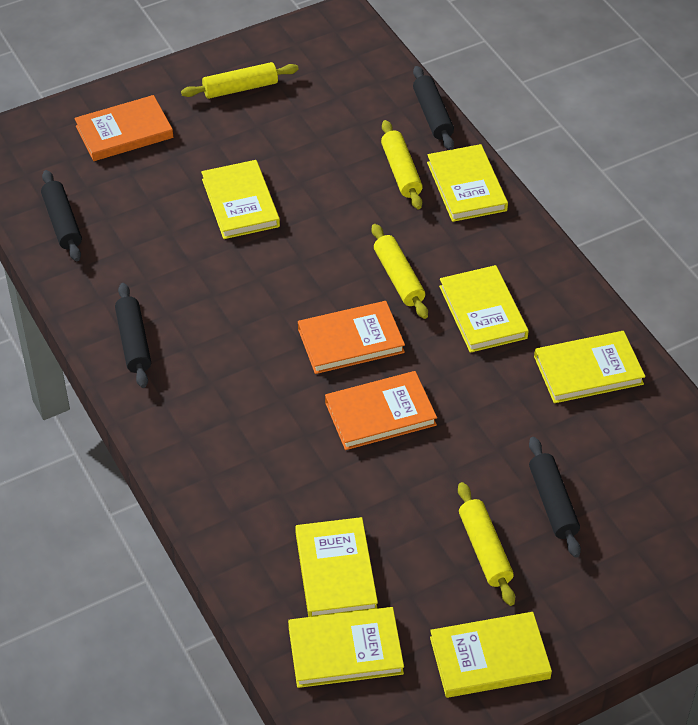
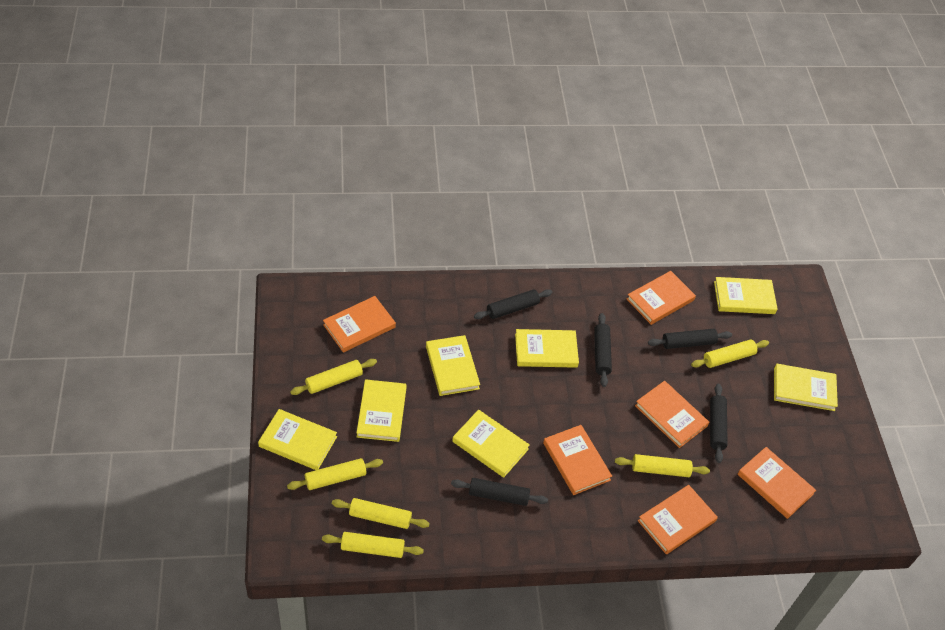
black rolling pin: [41,170,82,261] [115,283,151,388] [413,66,454,150] [529,437,581,558] = 4 -> [451,478,548,506] [474,289,553,319] [594,313,612,387] [648,329,732,349] [710,384,728,463] = 5
orange book: [75,95,173,161] [298,301,405,374] [325,371,437,450] = 3 -> [323,296,396,353] [543,425,612,495] [627,271,696,325] [635,381,709,448] [638,485,718,554] [738,447,816,519] = 6
yellow rolling pin: [181,62,299,99] [371,224,428,319] [381,120,423,209] [458,482,515,606] = 4 -> [287,458,383,490] [290,359,377,395] [322,532,424,558] [332,498,430,529] [615,454,710,477] [691,340,769,368] = 6

